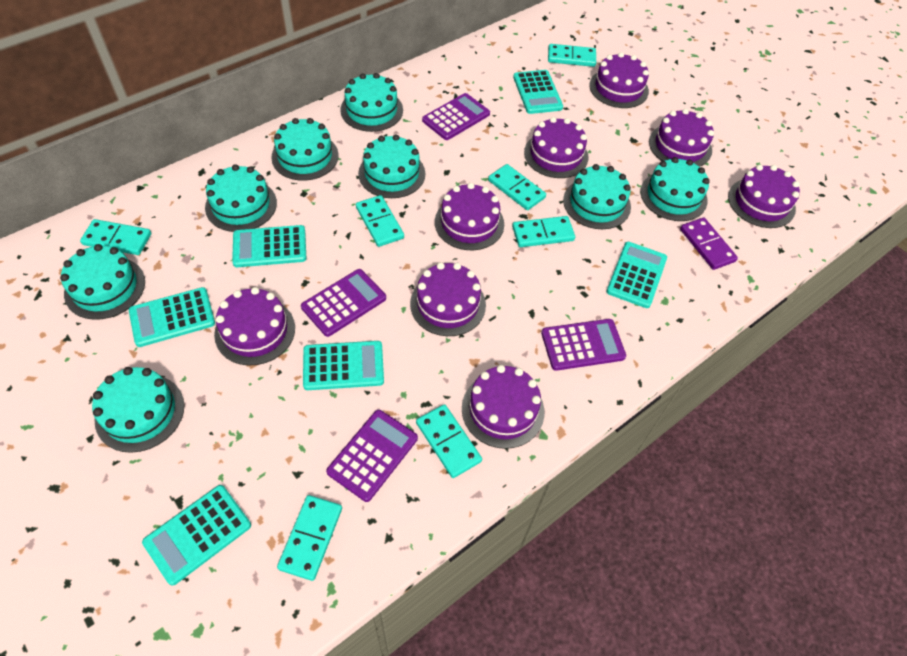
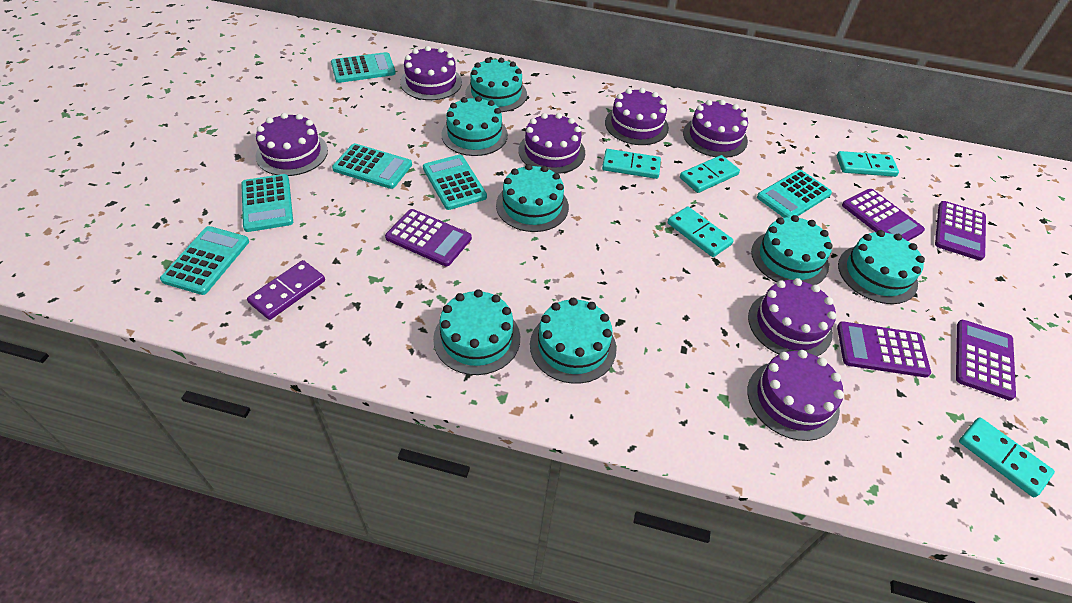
purple cake: [214,287,295,366] [410,262,486,336] [435,183,504,250] [462,365,544,449] [524,117,588,178] [589,52,649,108] [649,109,714,167] [728,165,800,228] = 8 -> [256,113,328,176] [400,46,462,100] [518,113,585,174] [605,88,669,145] [683,100,748,158] [747,350,844,441] [748,278,837,356] = 7
purple calculator: [301,269,386,337] [326,410,418,502] [422,93,490,140] [541,319,626,371] = 4 -> [385,209,472,266] [837,321,931,377] [842,189,925,241] [935,201,986,261] [956,320,1016,401] = 5
turquoise cake: [60,244,145,320] [92,367,184,453] [205,164,277,232] [271,118,339,180] [340,73,403,132] [358,135,425,198] [563,164,631,229] [640,157,710,221] = 8 -> [433,289,520,375] [441,96,508,156] [465,58,527,112] [496,164,569,232] [530,298,617,384] [751,215,833,285] [838,230,925,304] = 7
turquoise domino: [80,219,151,255] [277,495,342,581] [356,195,404,247] [416,404,482,478] [488,164,546,210] [512,216,575,247] [548,44,596,67] = 7 -> [602,149,661,179] [667,206,734,257] [680,155,740,193] [837,151,899,177] [959,417,1055,497] = 5

